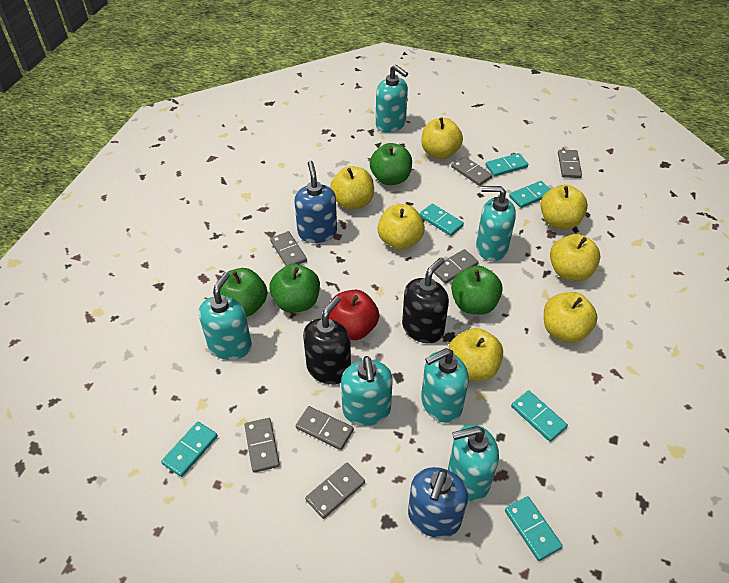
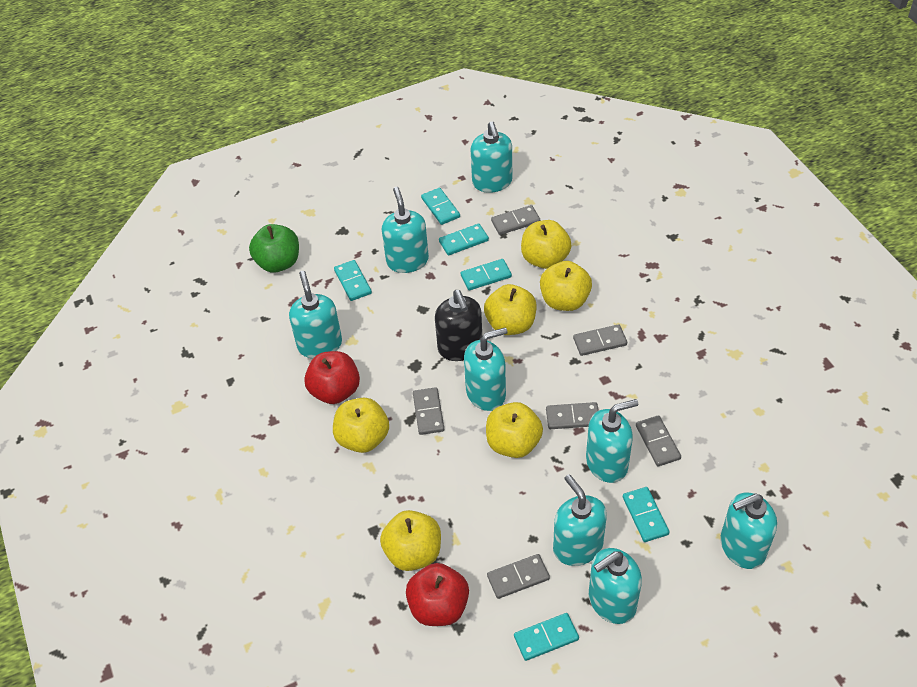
black soap dispenser: [303,296,351,384] [402,257,449,343] = 2 -> [435,290,482,361] = 1
blue soap dispenser: [294,161,337,243] [408,467,468,538] = 2 -> none = 0
green apple: [220,268,267,317] [269,264,320,313] [370,143,412,185] [451,266,503,315] = 4 -> [249,224,299,273] = 1
grey domino: [244,418,280,473] [270,231,307,266] [296,406,354,450] [305,462,365,519] [433,249,479,284] [451,156,493,186] [558,149,582,178] = 7 -> [413,387,444,435] [487,554,550,599] [491,205,540,235] [546,402,599,429] [573,324,627,356] [636,415,681,466] = 6
red apple: [329,290,379,340] = 1 -> [304,351,360,404] [406,563,469,626] = 2
turquoise soap dispenser: [199,272,252,360] [341,356,393,426] [376,65,408,133] [421,348,469,423] [448,424,499,501] [476,186,516,261] = 6 -> [289,271,342,358] [382,187,429,273] [464,327,508,411] [471,121,512,193] [553,474,607,566] [586,399,638,483] [589,548,642,624] [720,493,777,569] = 8
yellow apple: [330,166,374,210] [378,204,425,250] [421,117,463,159] [448,328,503,381] [540,185,588,229] [544,292,598,343] [550,234,601,281] = 7 -> [333,398,389,453] [380,510,441,571] [484,284,537,335] [486,402,543,458] [521,220,572,269] [540,261,592,311] = 6

